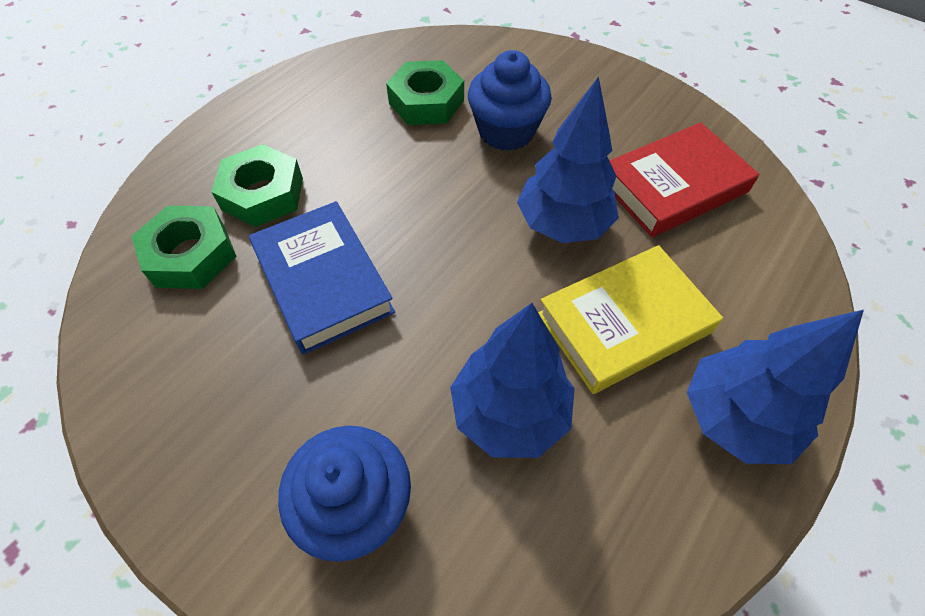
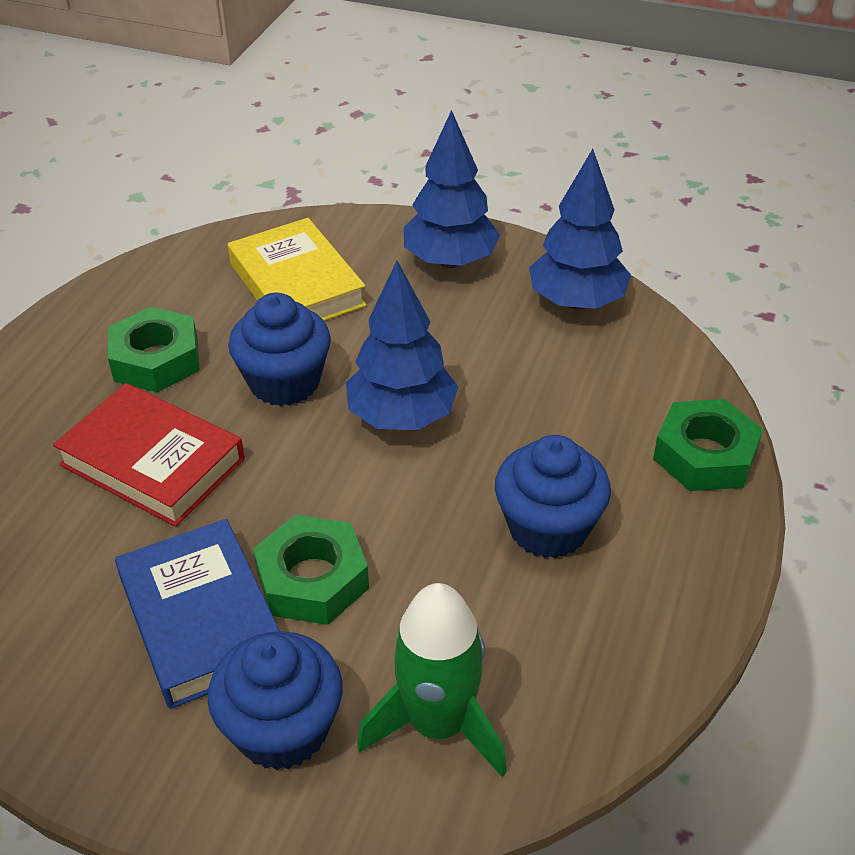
blue cupcake: [278,426,411,562] [468,50,552,151] = 2 -> [208,631,343,770] [228,293,331,406] [495,435,611,558] = 3
green rocket: none = 0 -> [357,583,507,777] = 1

